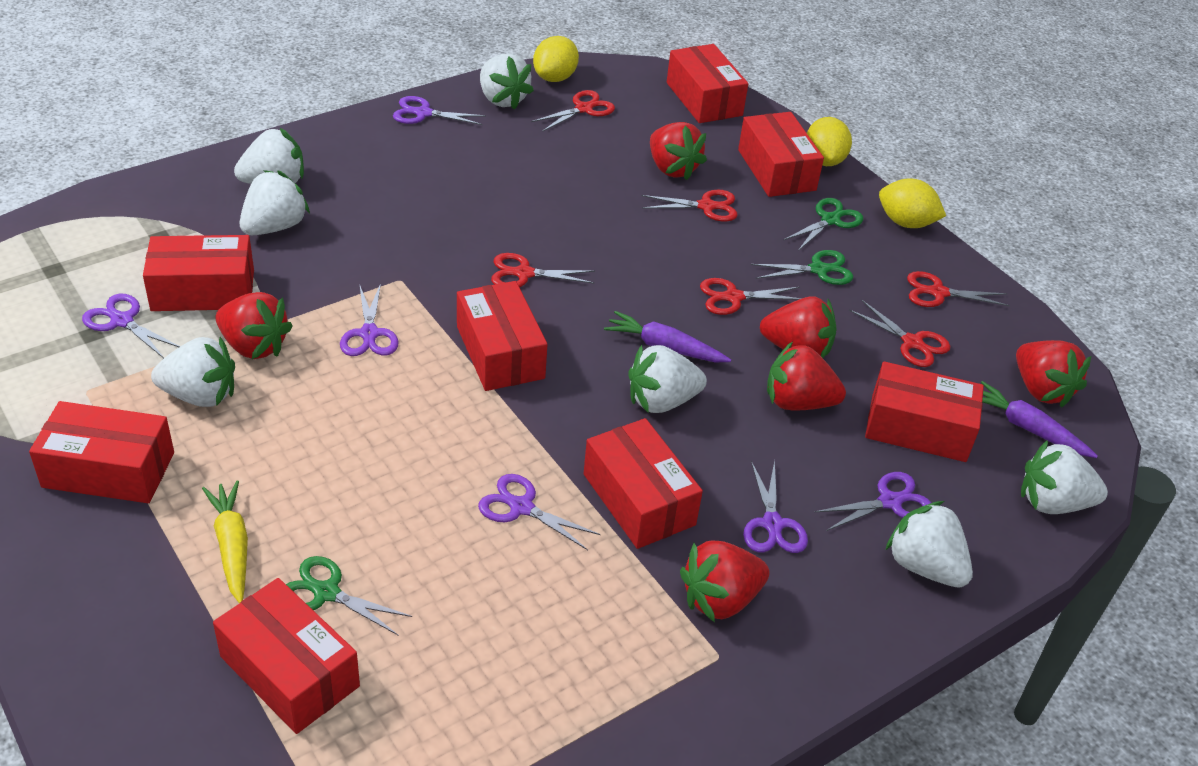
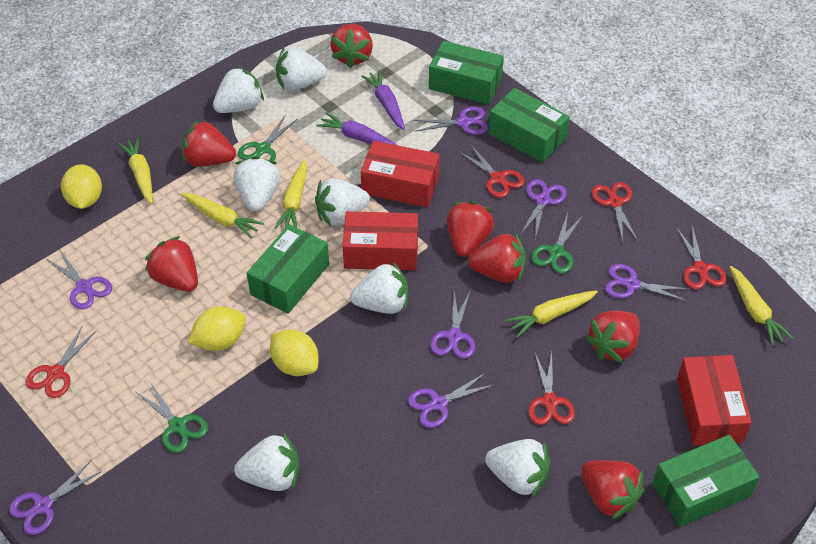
green box: none = 0 -> [247,224,329,314] [429,41,504,105] [488,88,570,163] [652,434,759,527] = 4
purple scissors: [82,294,180,358] [340,283,399,356] [393,96,486,125] [478,474,601,550] [743,460,808,553] [814,472,931,531] = 6 -> [9,460,102,535] [46,251,112,309] [408,372,496,428] [413,106,488,135] [430,292,475,359] [520,179,567,239] [605,264,688,301] = 7
red box: [29,401,174,503] [143,235,254,311] [213,578,360,734] [457,281,547,391] [583,418,703,549] [667,44,748,123] [738,112,824,197] [865,361,984,462] = 8 -> [343,211,418,271] [361,141,440,207] [677,355,752,446] = 3
red scissors: [491,253,595,287] [531,90,615,132] [641,190,738,222] [700,278,802,315] [849,300,950,367] [907,271,1010,307] = 6 -> [26,327,96,398] [458,144,525,198] [528,352,575,425] [592,182,638,242] [676,226,726,289] = 5
red strawberry: [216,292,293,359] [650,122,707,180] [680,541,770,622] [760,296,837,358] [767,341,846,410] [1016,340,1091,408] = 6 -> [145,236,198,292] [182,120,236,167] [330,24,373,69] [447,201,494,257] [468,233,526,283] [581,460,644,520] [585,311,640,363] = 7
yellow carrot: [202,480,248,603] = 1 -> [118,137,153,204] [181,193,264,238] [275,160,307,229] [505,290,598,338] [730,266,793,346] = 5

